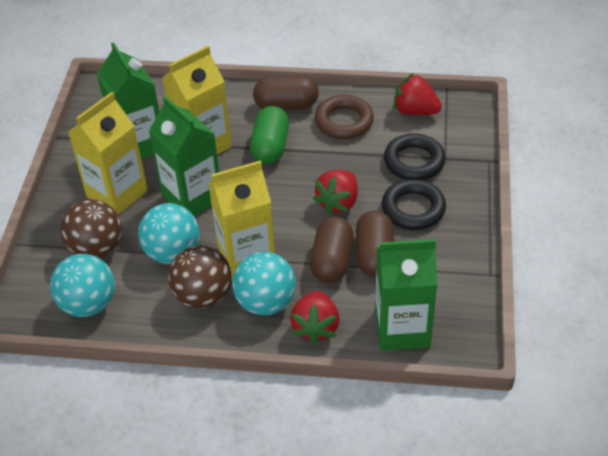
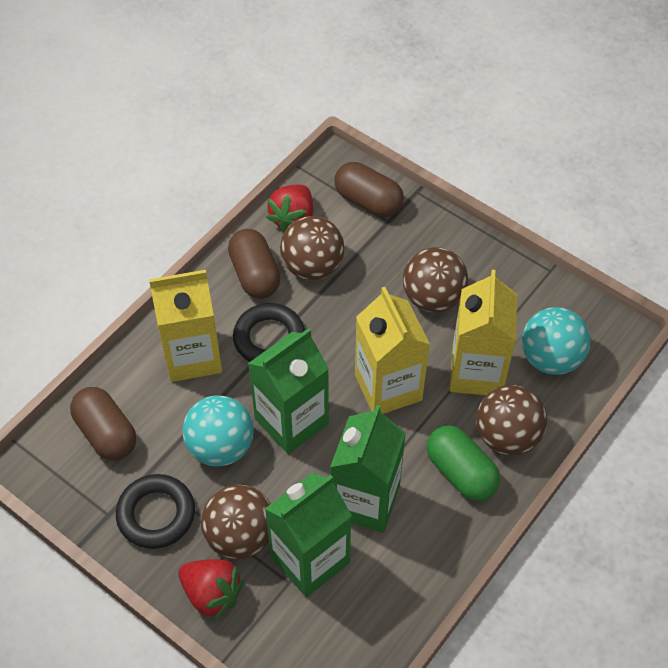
brown ball: [60,199,122,258] [168,245,232,309] = 2 -> [201,485,271,560] [280,216,345,280] [403,247,468,312] [476,385,547,455] = 4
brown ring: [315,95,374,139] = 1 -> none = 0
red strawberry: [290,291,340,345] [313,170,358,215] [393,73,442,115] = 3 -> [178,559,244,621] [266,184,313,233] = 2
turquoise ball: [50,254,115,317] [138,203,199,264] [232,252,296,315] = 3 -> [182,395,254,466] [522,307,590,375] = 2

